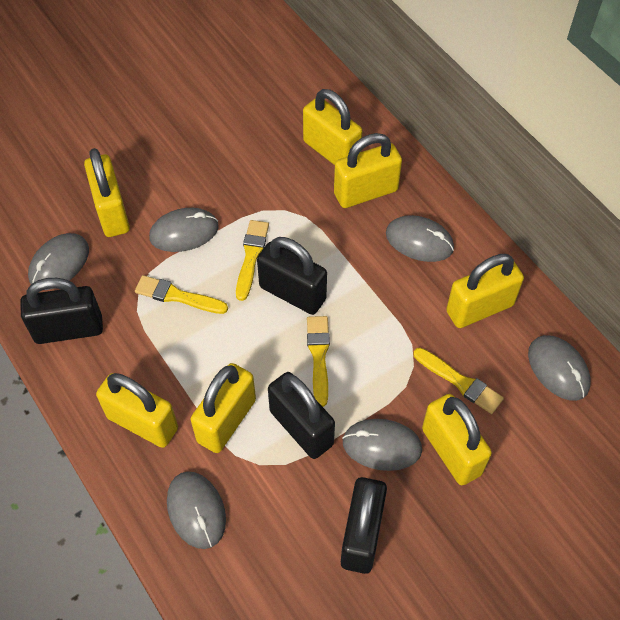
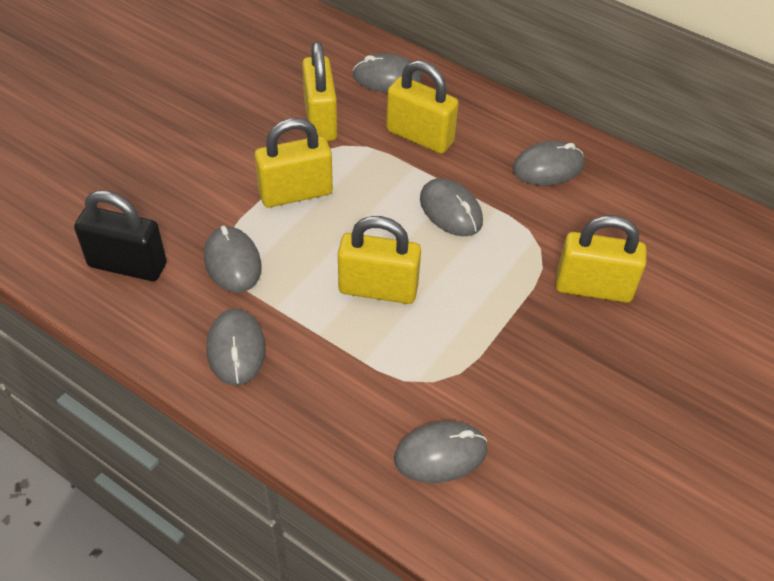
black padlock: [20,278,103,344] [257,237,327,315] [268,372,335,459] [341,477,387,574] = 4 -> [74,190,167,281] = 1
yellow brush: [135,275,228,314] [236,220,269,301] [307,316,330,407] [413,348,504,414] = 4 -> none = 0
yellow padlock: [84,148,130,237] [96,373,178,448] [191,363,256,453] [303,89,362,165] [334,133,402,208] [422,394,492,485] [446,254,524,328] = 7 -> [254,118,333,207] [302,41,337,141] [338,216,421,304] [386,60,459,154] [556,215,646,303] = 5

